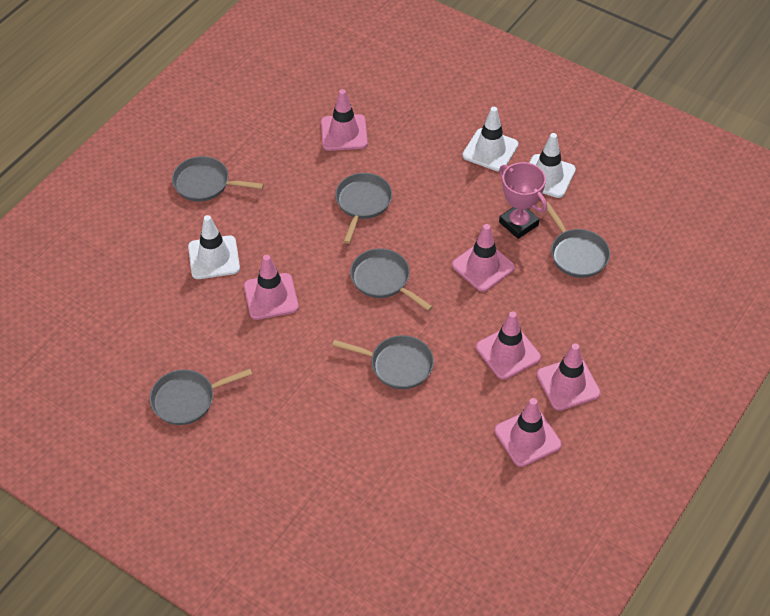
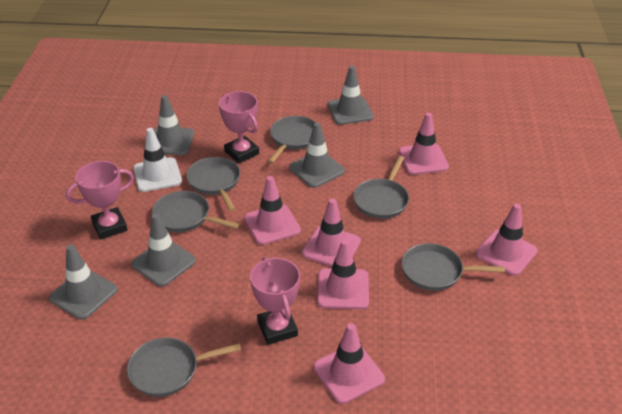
grey traffic cone: none = 0 -> [49,244,117,319] [131,213,196,287] [154,95,194,155] [289,122,345,188] [328,66,374,125] = 5
pink trophy: [499,162,547,239] = 1 -> [66,161,134,240] [219,91,259,163] [250,257,300,345] = 3
white traffic cone: [188,215,240,279] [462,107,518,172] [529,133,576,198] = 3 -> [133,128,182,192] = 1

